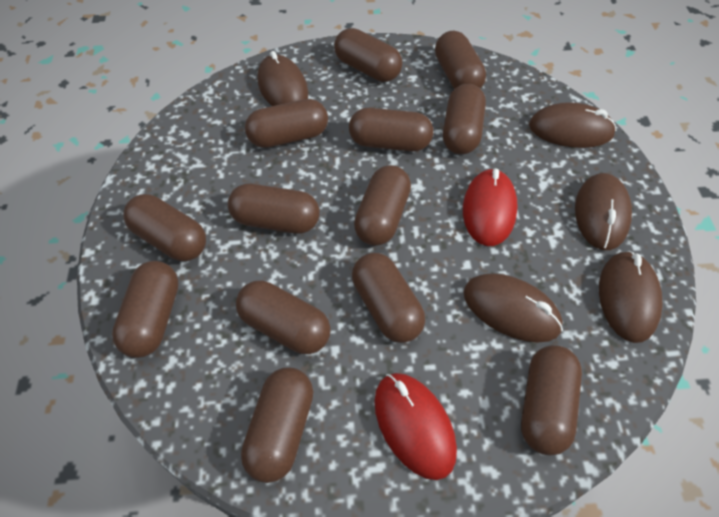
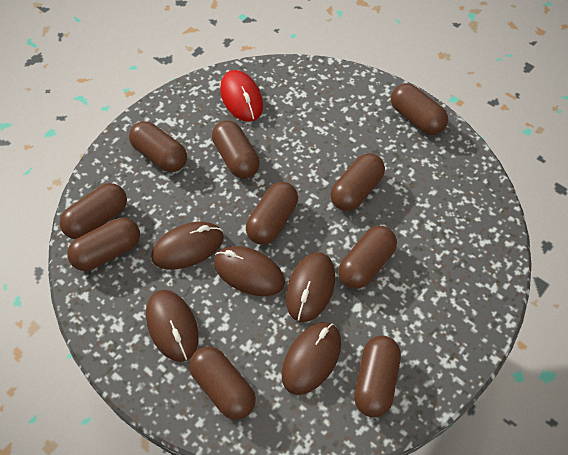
brown capsule: [112,261,179,358] [123,194,206,261] [228,184,320,234] [236,280,331,354] [241,368,313,483] [245,99,328,148] [334,28,402,82] [349,108,433,151] [352,253,425,343] [354,165,411,246] [435,31,486,89] [443,84,486,154] [521,345,582,455] = 13 -> [60,183,127,239] [67,218,140,271] [129,121,187,172] [189,347,256,420] [212,120,260,179] [246,182,298,245] [330,153,385,211] [338,226,397,289] [354,336,401,417] [391,83,448,135] = 10
red mouse: [374,373,457,480] [463,168,518,246] = 2 -> [220,70,263,122] = 1

